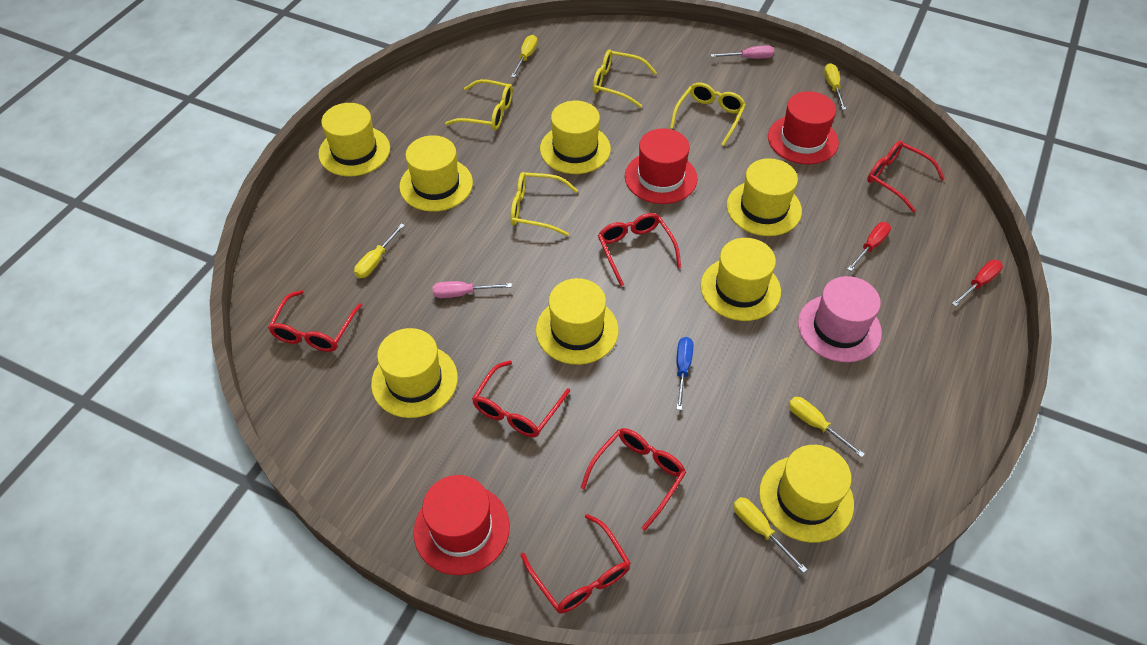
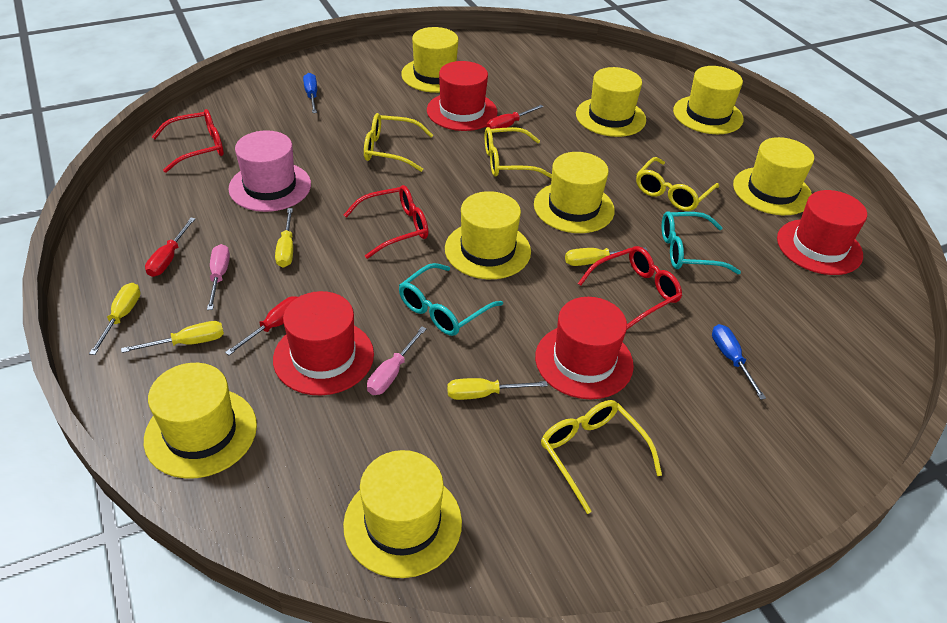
blue screwdriver: [677,337,693,410] = 1 -> [303,73,317,113] [712,324,766,400] = 2
red glasses: [268,290,362,352] [472,361,570,437] [521,514,630,614] [580,428,686,531] [598,213,681,286] [867,141,945,213] = 6 -> [152,109,224,173] [344,185,428,259] [578,246,682,329] = 3
red hat: [414,475,510,575] [625,128,698,204] [768,91,839,164] = 3 -> [273,291,374,395] [427,61,498,131] [535,297,634,399] [777,190,867,275] = 4
red screwdriver: [847,222,891,271] [952,260,1003,307] = 2 -> [145,218,195,277] [225,296,298,355] [487,105,544,129] = 3
turquoise glasses: none = 0 -> [399,263,503,336] [662,211,741,274] = 2

